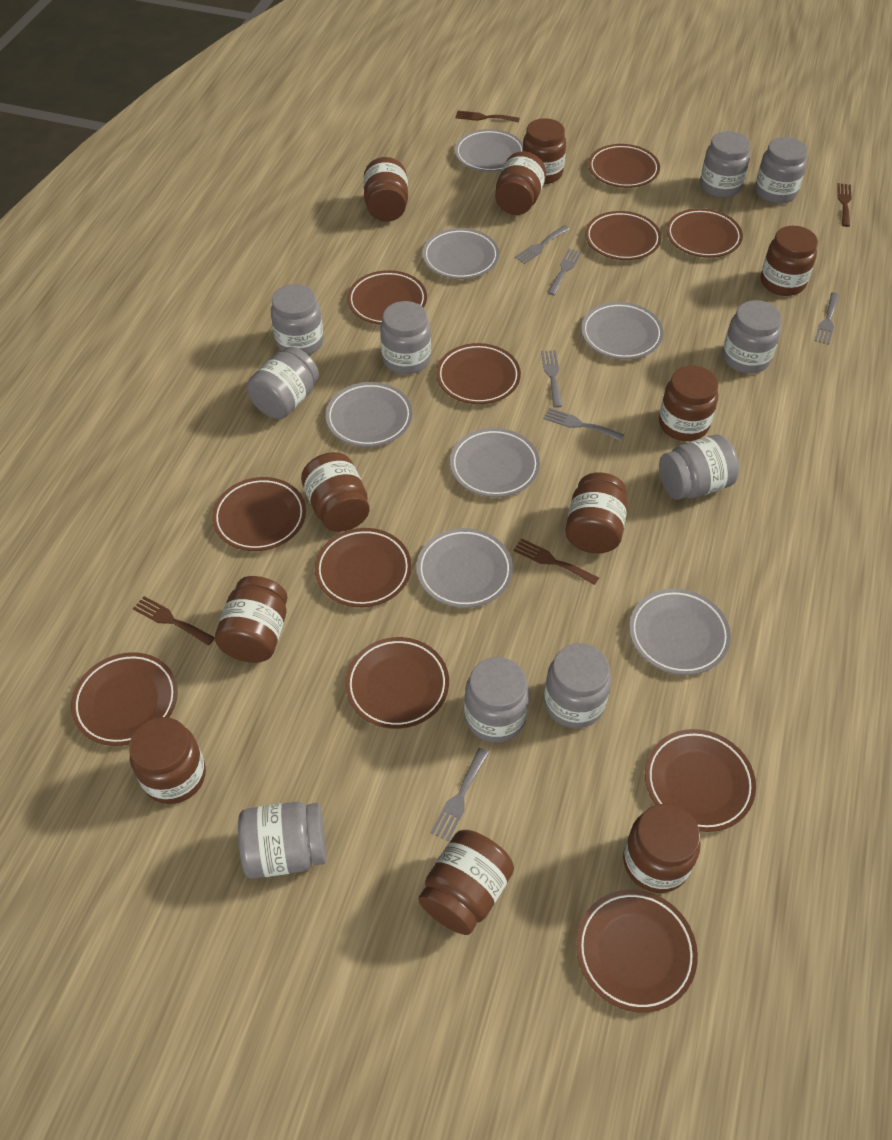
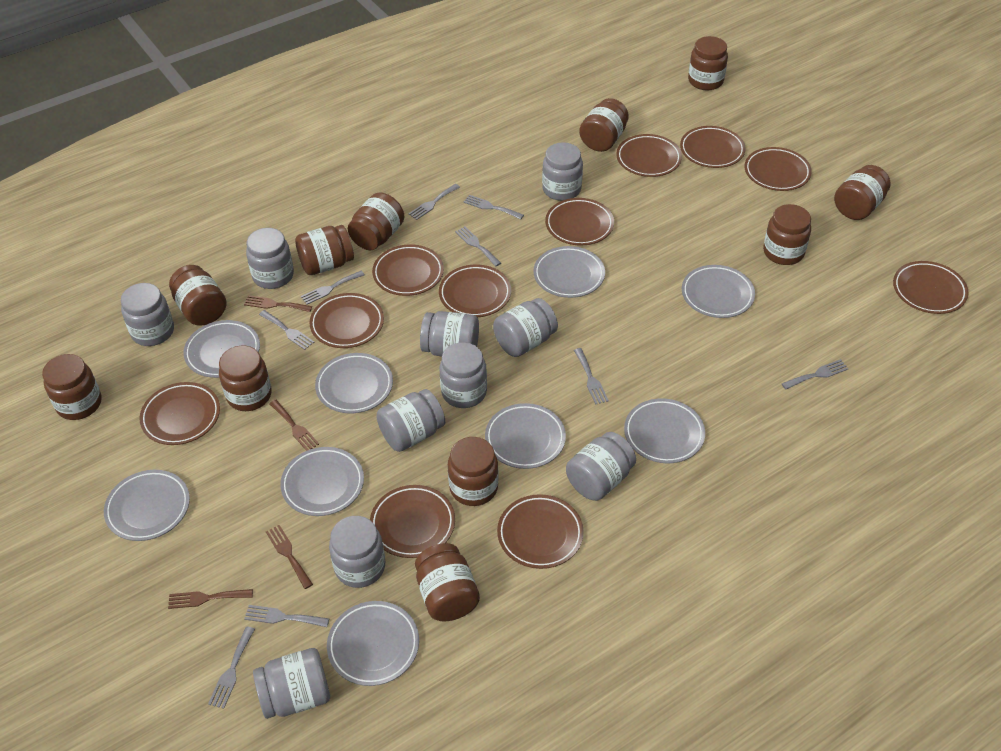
grey fork: [431,748,489,842] [515,225,570,264] [541,350,562,408] [543,408,624,441] [547,249,582,295] [815,292,840,345] = 6 -> [208,626,255,709] [244,605,329,627] [259,310,314,350] [301,271,365,305] [408,184,460,220] [455,227,501,267] [464,195,524,219] [574,348,609,405] [782,359,849,390] = 9
grey plate: [325,382,412,447] [416,528,513,608] [422,228,499,279] [450,428,540,497] [455,129,523,172] [581,302,663,359] [629,589,731,675] = 7 -> [104,470,190,541] [183,320,260,378] [280,447,364,516] [315,353,393,413] [327,601,419,686] [485,403,566,469] [533,246,605,298] [624,398,705,463] [682,265,755,318] = 9

